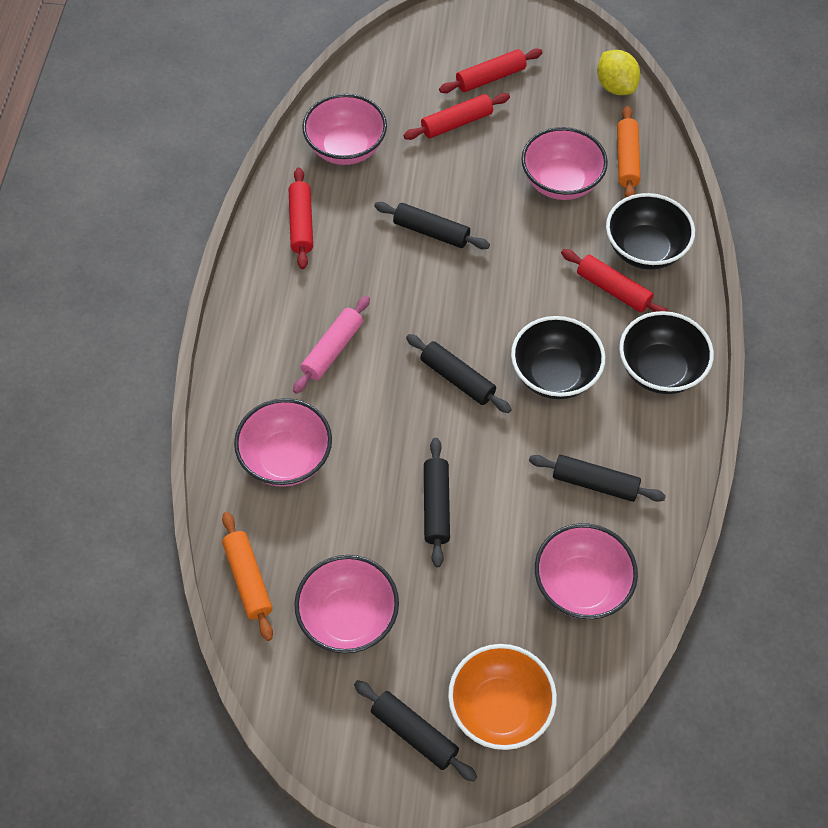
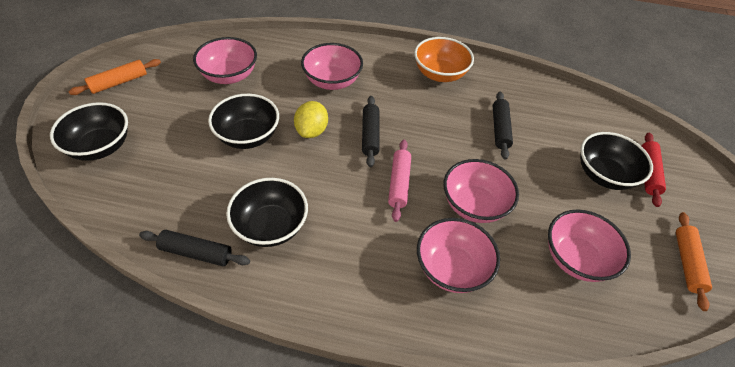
black bowl: [511,316,605,399] [606,193,695,270] [619,311,714,394] = 3 -> [50,102,128,161] [208,94,279,149] [226,178,308,247] [580,132,653,190] = 4
black rolling pin: [354,680,477,782] [374,202,490,249] [406,334,512,413] [424,438,450,567] [529,455,666,502] = 5 -> [139,230,250,266] [362,96,380,167] [493,92,513,160] = 3
red rolling pin: [289,167,313,269] [403,93,510,140] [439,49,543,93] [561,249,669,313] = 4 -> [642,133,666,207] = 1

